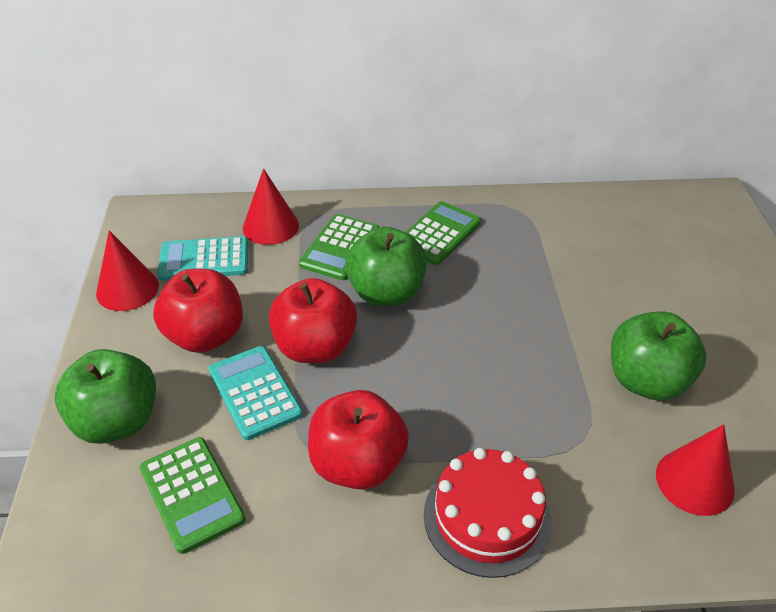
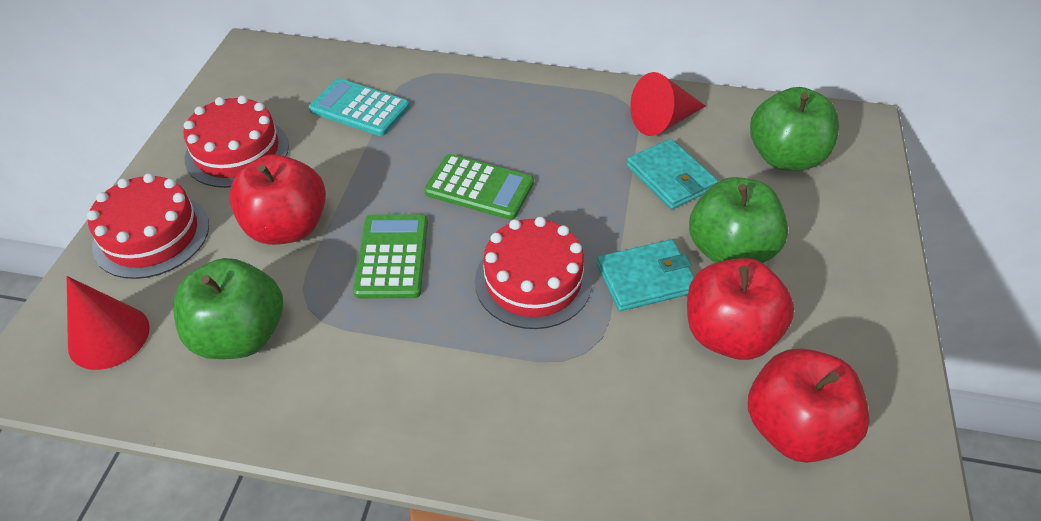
green calculator: [140,437,245,554] [299,214,379,280] [406,201,481,265] = 3 -> [353,214,428,298] [424,154,534,220] = 2
red cake: [424,448,551,578] = 1 -> [87,173,209,279] [184,96,289,188] [475,217,592,329] = 3
red cone: [96,230,159,311] [243,169,299,245] [656,424,735,516] = 3 -> [67,276,150,370] [630,72,706,136] = 2
turquoise calculator: [157,236,248,281] [209,346,303,440] = 2 -> [309,78,410,136] = 1
turquoise wallet: none = 0 -> [597,239,694,311] [626,139,718,209] = 2

